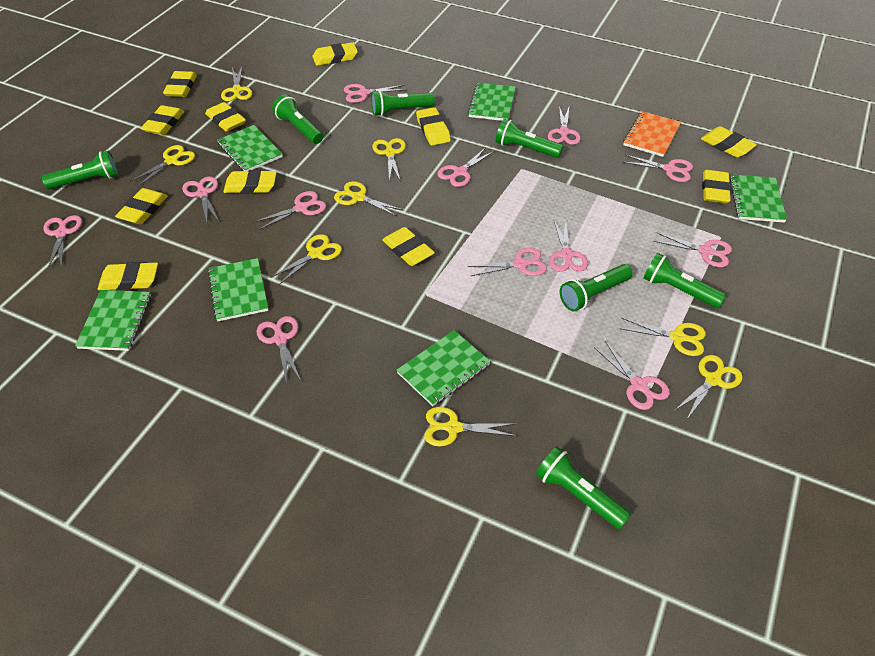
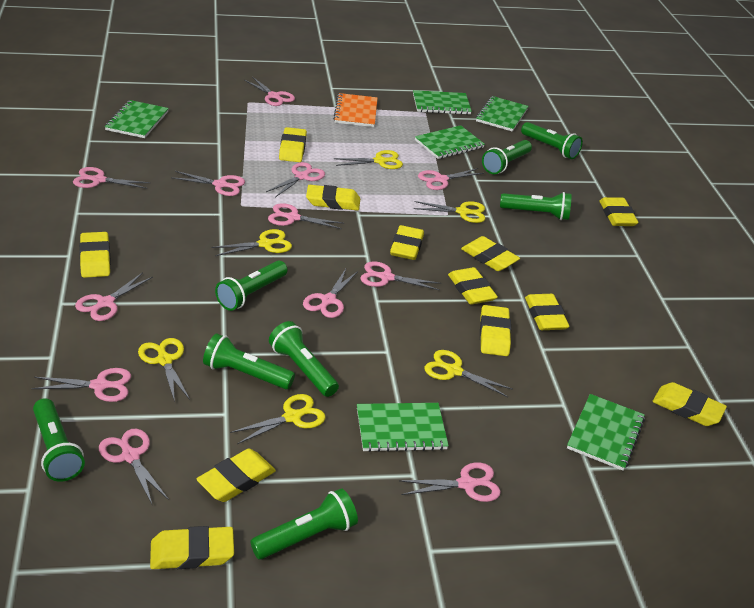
green flashlight: [42,151,118,189] [272,94,323,144] [371,90,435,116] [496,119,563,158] [536,446,631,529] [560,264,633,311] [643,253,726,308] = 7 -> [33,398,85,482] [203,333,295,389] [215,260,288,311] [251,488,358,559] [269,321,339,397] [482,140,532,174] [500,192,572,220] [521,122,583,159] = 8
yellow eraser: [98,262,158,291] [115,188,168,224] [141,105,184,135] [163,71,197,97] [205,102,246,132] [223,170,277,194] [312,42,358,66] [382,227,435,266] [416,107,451,145] [701,126,757,157] [702,170,731,204] = 11 -> [79,232,111,278] [150,526,234,569] [197,449,276,502] [279,127,307,162] [306,185,360,211] [390,225,424,260] [448,267,498,305] [461,236,520,271] [480,305,511,356] [525,294,570,330] [599,197,639,226] [653,382,727,426] = 12
yellow scissors: [130,145,195,187] [221,66,252,101] [271,234,342,285] [334,181,403,216] [372,138,406,182] [424,407,517,447] [619,318,706,356] [674,355,743,419] = 8 -> [138,338,190,402] [212,229,292,256] [230,394,326,444] [334,150,403,169] [414,201,485,223] [424,350,513,397] = 6

